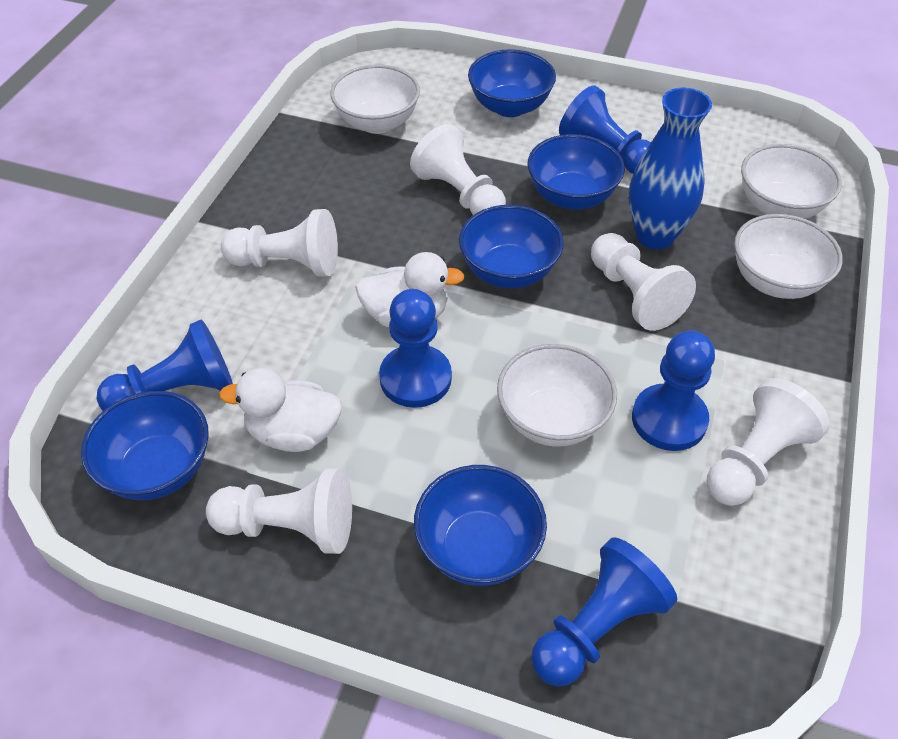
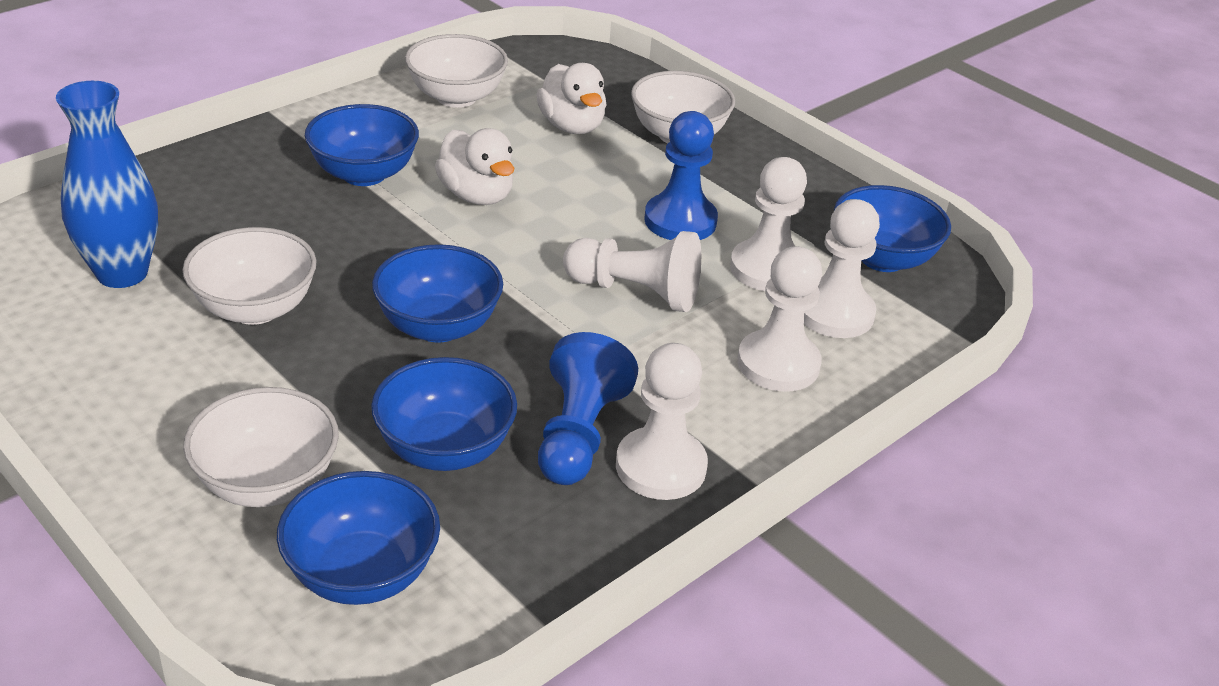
blue pawn: [97,320,233,411] [379,289,452,408] [531,537,677,687] [559,85,651,174] [632,331,715,451] = 5 -> [538,332,638,485] [644,111,718,240] = 2

